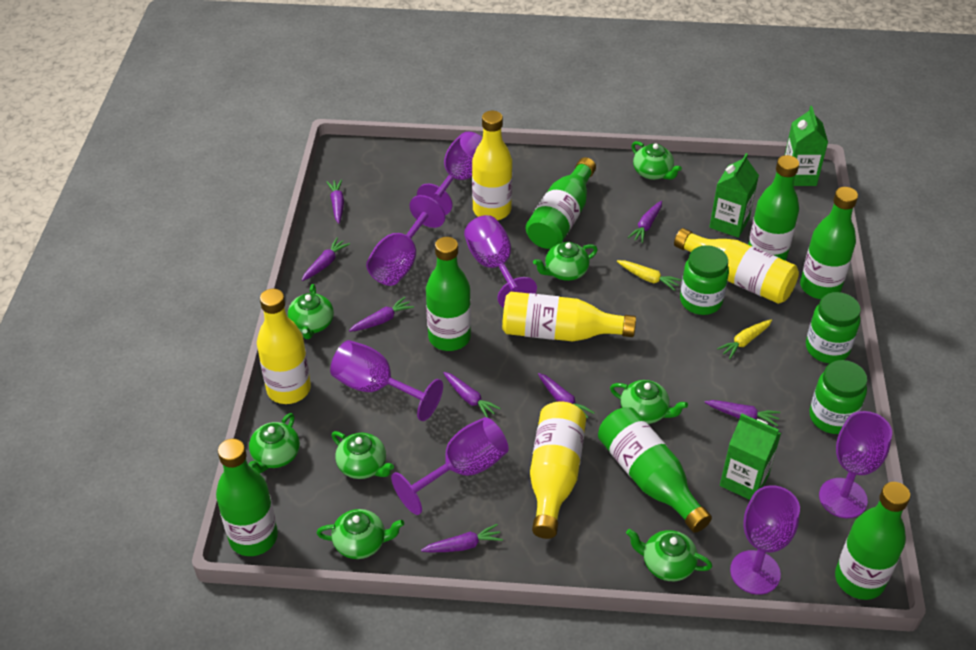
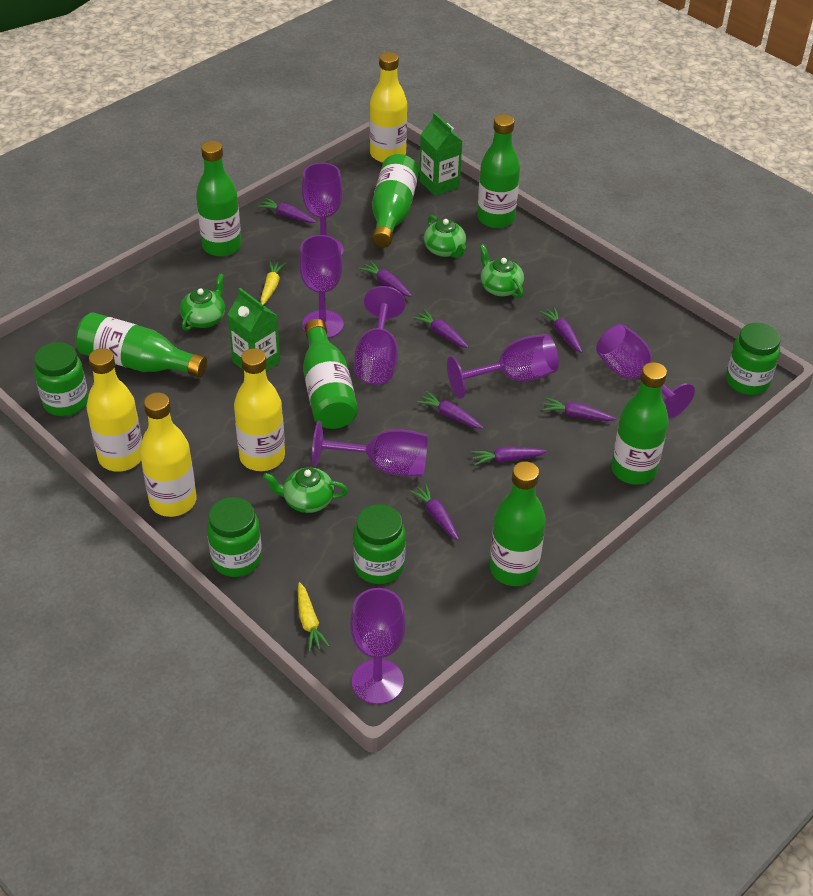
green carton: [709,153,759,238] [720,413,781,500] [785,106,828,186] = 3 -> [227,288,280,371] [419,112,462,196] = 2
green jar: [680,245,729,315] [806,292,861,363] [809,360,867,434] = 3 -> [34,342,88,416] [207,497,262,577] [353,504,406,584] [726,323,781,395] = 4
green teapot: [248,413,300,473] [288,284,334,339] [317,509,404,559] [332,431,394,479] [533,242,598,281] [610,380,688,424] [626,529,712,581] [632,141,682,180] = 8 -> [180,273,225,331] [263,467,348,513] [424,215,466,258] [479,244,524,298] = 4
yellow bottle: [257,289,311,404] [472,111,512,220] [502,292,636,342] [530,401,586,539] [674,228,799,304] = 5 -> [86,348,142,471] [140,393,196,517] [234,348,285,471] [370,52,407,163] = 4

